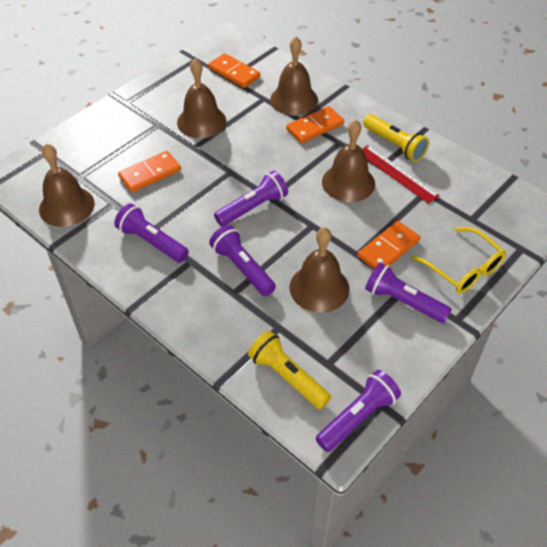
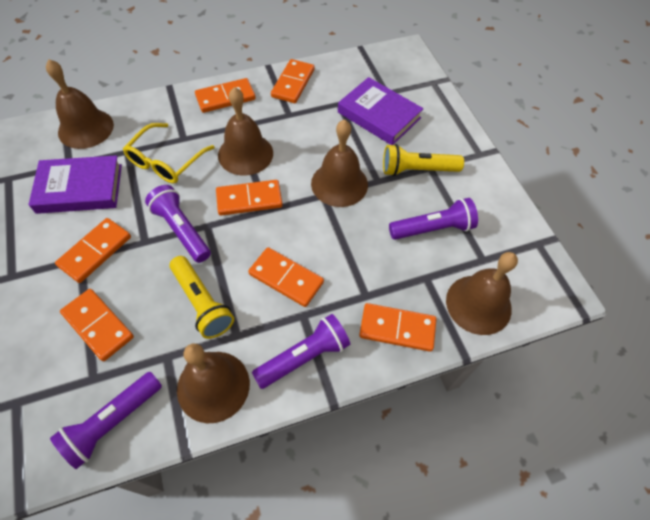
orange domino: [118,151,181,192] [208,53,260,88] [286,106,344,143] [358,221,420,269] = 4 -> [55,218,131,283] [60,289,134,361] [195,78,256,113] [216,180,283,216] [248,247,324,307] [271,59,314,103] [359,303,436,352] = 7
purple book: none = 0 -> [28,155,122,214] [338,77,424,145] = 2
purple flashlight: [114,203,189,263] [209,225,276,296] [214,171,288,226] [316,370,401,452] [365,262,452,323] = 5 -> [50,372,162,469] [145,185,211,263] [252,314,350,389] [389,198,478,240] = 4
red ruler: [362,145,440,204] = 1 -> none = 0

